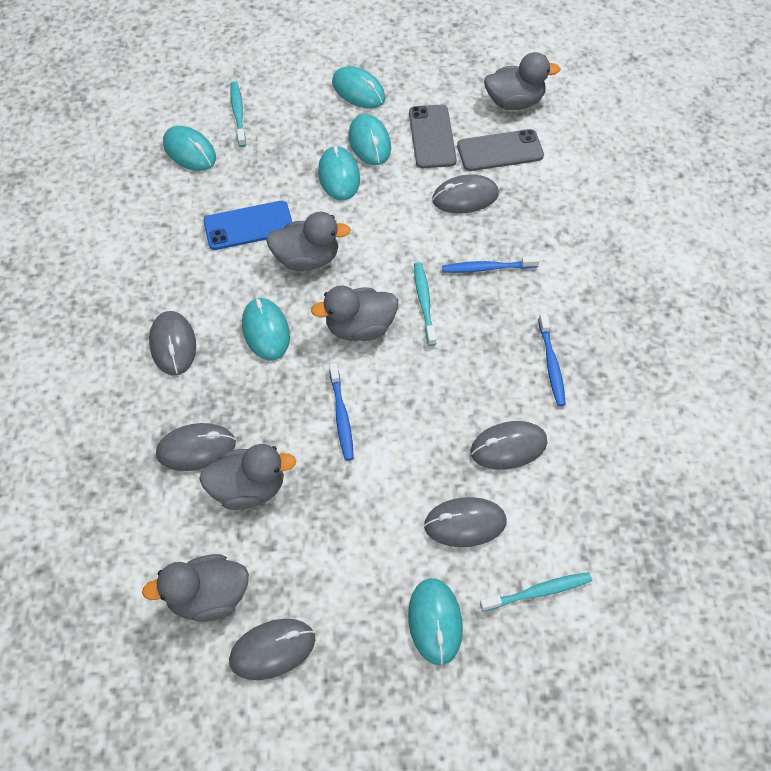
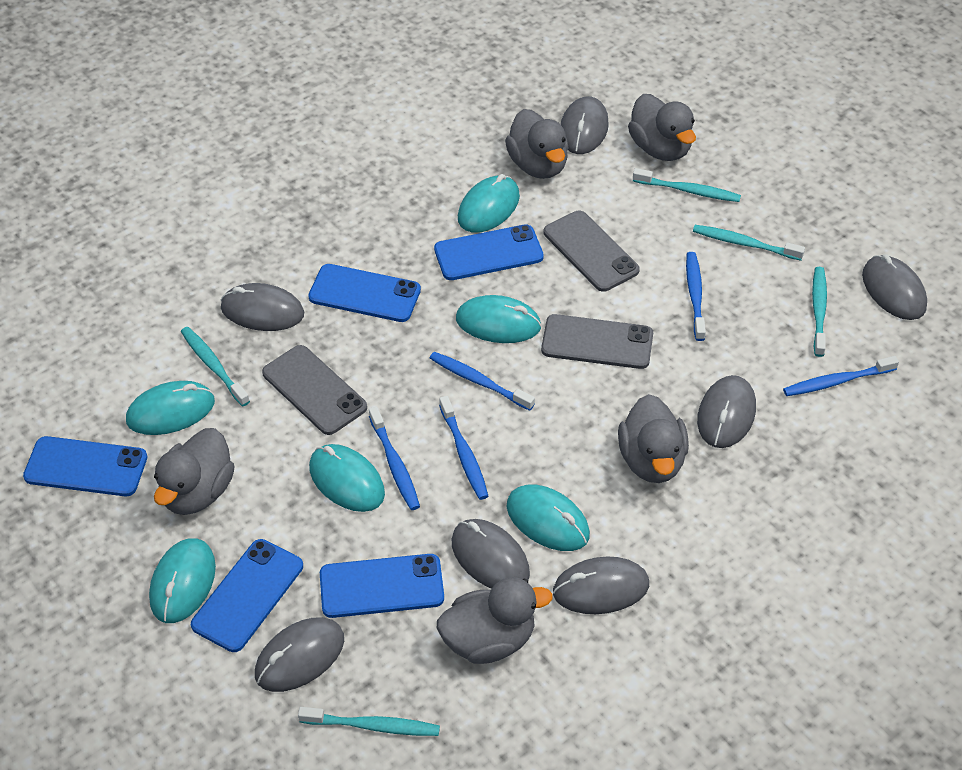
blue phone: [203,201,292,250] = 1 -> [23,436,147,496] [191,539,303,652] [308,264,421,322] [320,554,444,618] [434,224,544,280] = 5
blue toothbrush: [329,363,354,461] [442,256,540,273] [538,313,566,406] = 3 -> [369,406,420,510] [430,352,535,411] [439,396,488,500] [686,252,706,341] [783,356,899,396] = 5
grey mouse: [149,311,196,375] [156,423,236,471] [229,619,315,680] [424,497,507,547] [432,174,499,213] [470,421,548,470] = 6 -> [221,283,304,331] [255,618,344,692] [452,519,530,589] [553,557,649,614] [560,97,609,154] [697,375,756,448] [862,254,927,320] = 7
grey phone: [409,105,457,168] [457,129,544,171] = 2 -> [262,345,367,435] [541,314,653,369] [544,211,640,292] = 3
turquoise toothbrush: [230,82,246,147] [414,262,436,346] [480,572,592,612] = 3 -> [181,327,250,407] [298,707,440,736] [633,168,741,202] [693,225,805,261] [812,267,827,357] = 5

